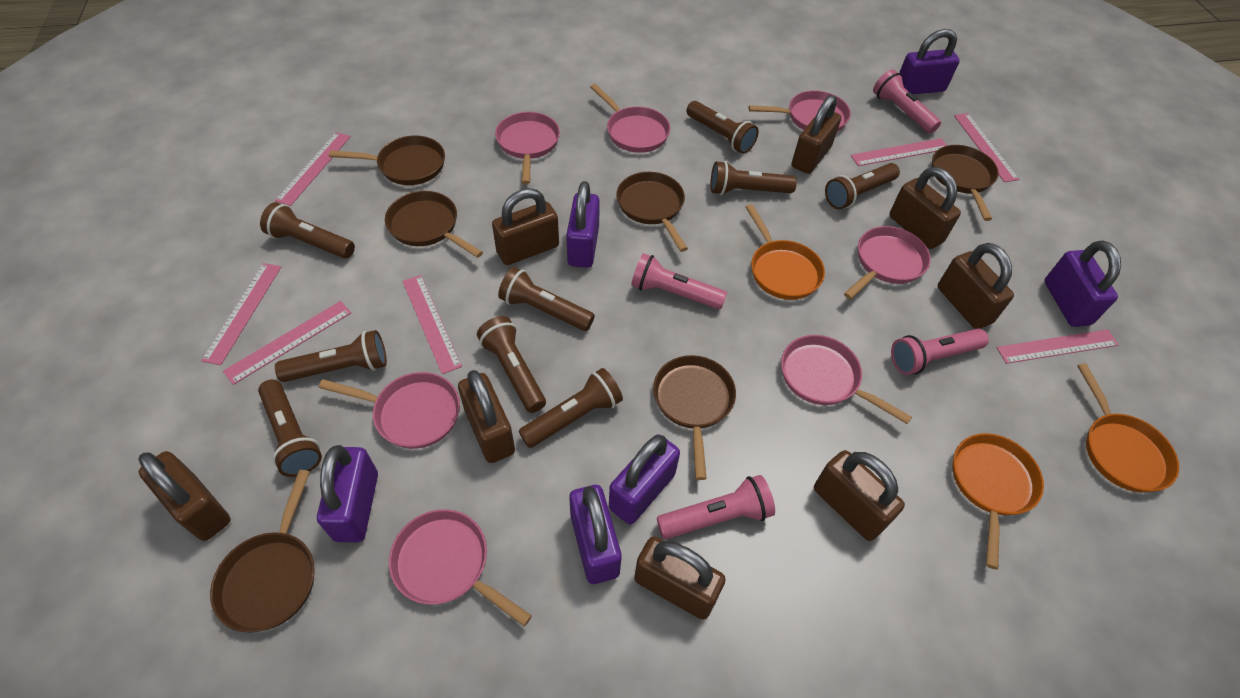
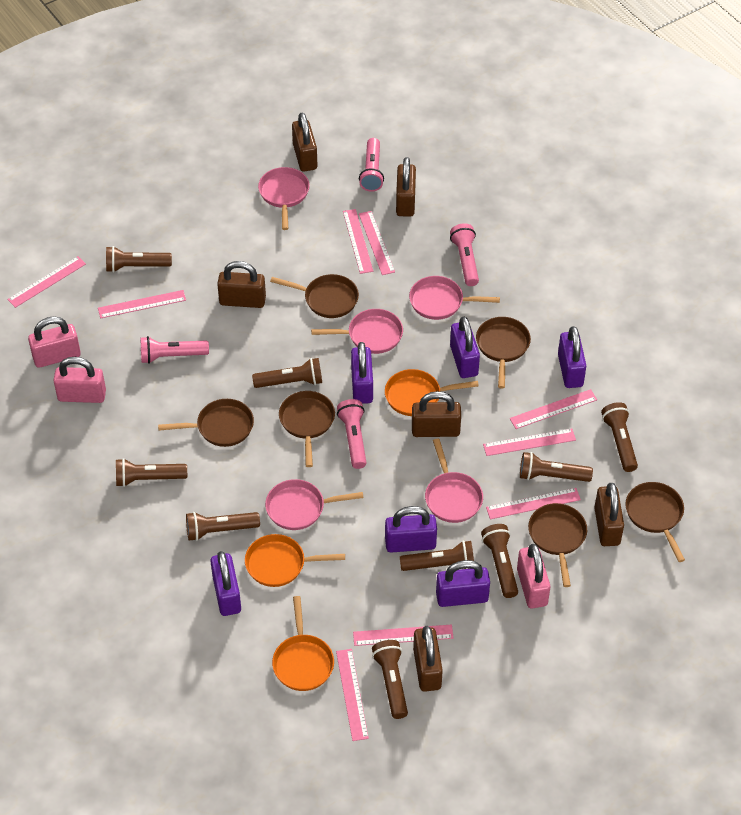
brown padlock: [138,451,231,541] [458,370,515,463] [492,188,559,265] [634,537,725,620] [791,95,841,174] [814,450,905,541] [889,167,961,249] [938,243,1014,329] = 8 -> [217,261,266,308] [292,113,317,172] [396,157,416,217] [412,391,461,437] [413,626,443,692] [594,483,624,546] = 6
pink padlock: none = 0 -> [28,316,81,368] [53,357,106,403] [517,544,550,609] = 3
pink pan: [319,372,460,449] [389,509,532,626] [495,112,560,184] [590,84,670,153] [748,90,851,132] [781,335,912,424] [844,226,931,299] = 7 -> [258,167,309,230] [265,479,364,530] [311,309,403,354] [409,276,500,320] [425,439,483,523] = 5
pink ruler: [201,263,281,365] [223,301,351,385] [275,132,351,206] [402,275,462,374] [851,138,947,166] [954,113,1019,182] [997,329,1119,364] = 7 -> [7,256,86,308] [98,290,186,318] [336,649,369,741] [343,209,373,274] [353,624,454,646] [359,211,395,275] [483,429,576,456] [486,488,581,520] [510,389,597,429] = 9

